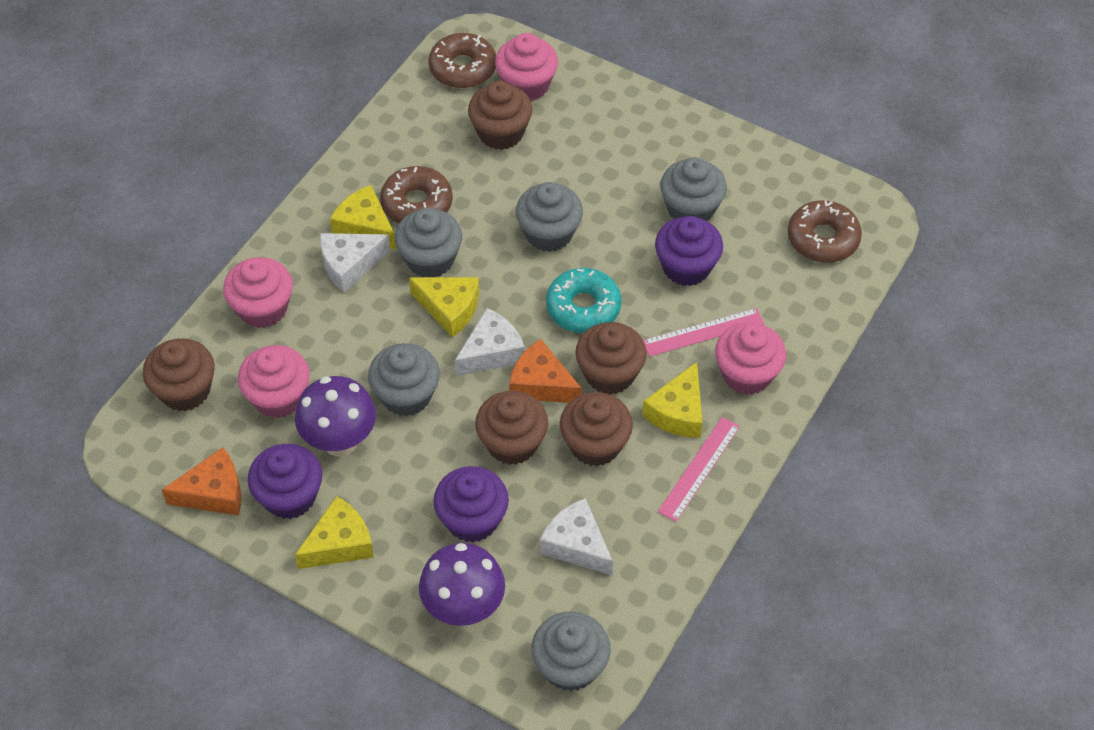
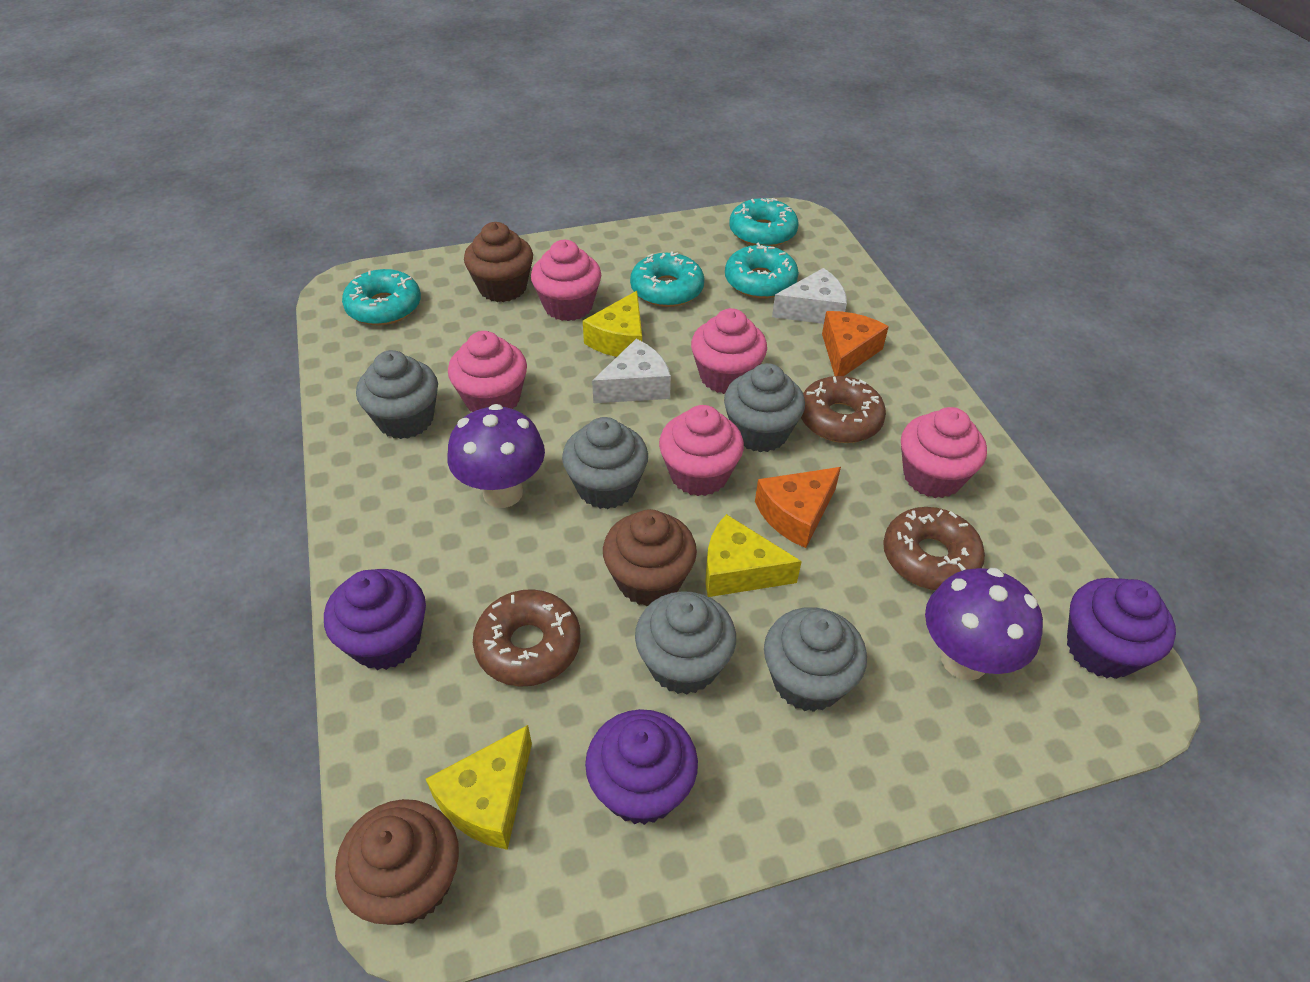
brown cupcake: [143,338,215,411] [468,81,532,150] [475,391,548,465] [560,392,633,466] [575,322,647,394] = 5 -> [335,799,459,925] [464,222,533,302] [603,509,697,606] = 3
pink cupcake: [223,257,293,328] [238,345,310,418] [495,33,558,101] [715,322,786,395] = 4 -> [448,331,527,412] [531,240,601,321] [659,405,744,496] [691,308,767,394] [901,407,987,498] = 5
pink ruler: [643,308,764,357] [658,417,740,522] = 2 -> none = 0
turquoise donut: [546,268,621,333] = 1 -> [342,269,421,325] [630,251,704,307] [725,243,799,299] [729,198,799,247] = 4
white cheese: [320,233,390,293] [455,308,525,376] [540,498,613,575] = 3 -> [592,339,671,403] [772,268,847,324] = 2
yellow cheese: [295,496,374,569] [330,185,396,250] [409,277,479,337] [642,362,703,438] = 4 -> [426,725,532,850] [583,291,642,357] [705,514,802,597] = 3

